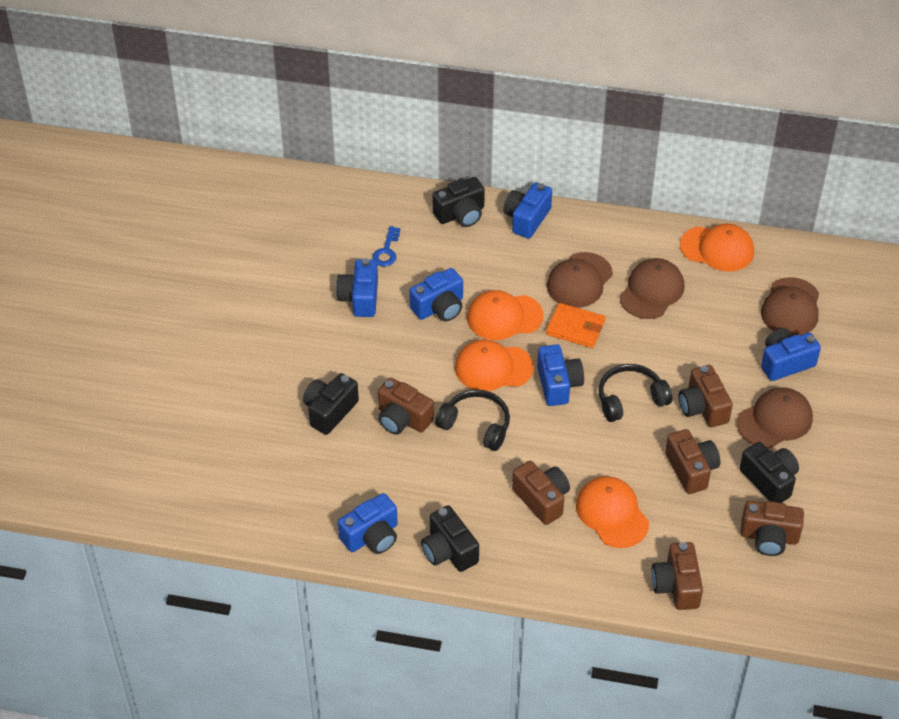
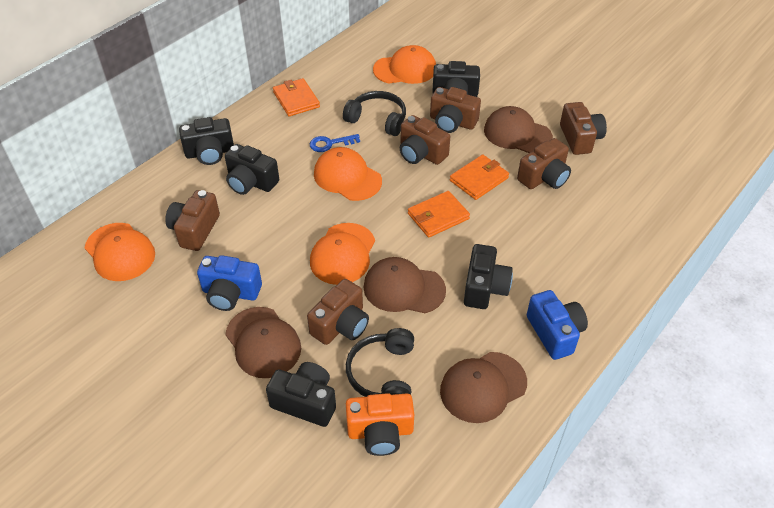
black camera: [303,373,359,435] [421,505,479,572] [432,177,485,227] [740,442,799,503] = 4 -> [179,117,234,165] [225,144,279,195] [266,362,336,427] [432,61,480,97] [464,244,513,309] = 5
blue camera: [336,258,378,317] [338,493,398,554] [409,268,463,321] [503,182,552,239] [537,344,584,406] [761,328,821,381] = 6 -> [197,255,262,311] [527,290,588,360] = 2
orange camera: none = 0 -> [346,393,414,456] = 1
orange wallet: [546,303,605,348] = 1 -> [273,78,320,116] [408,191,470,238] [450,154,509,200] = 3

